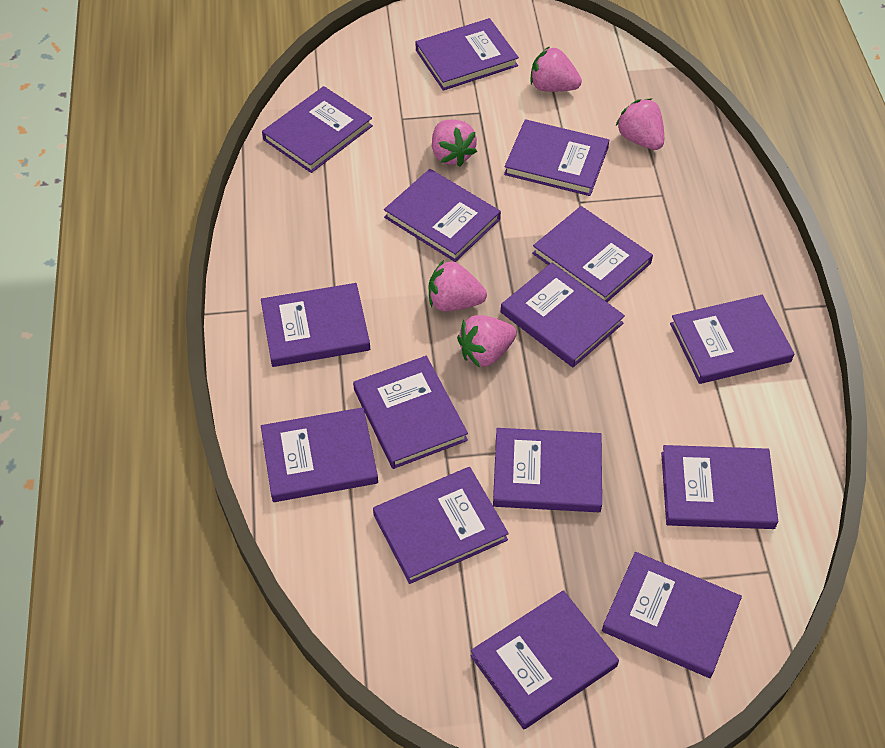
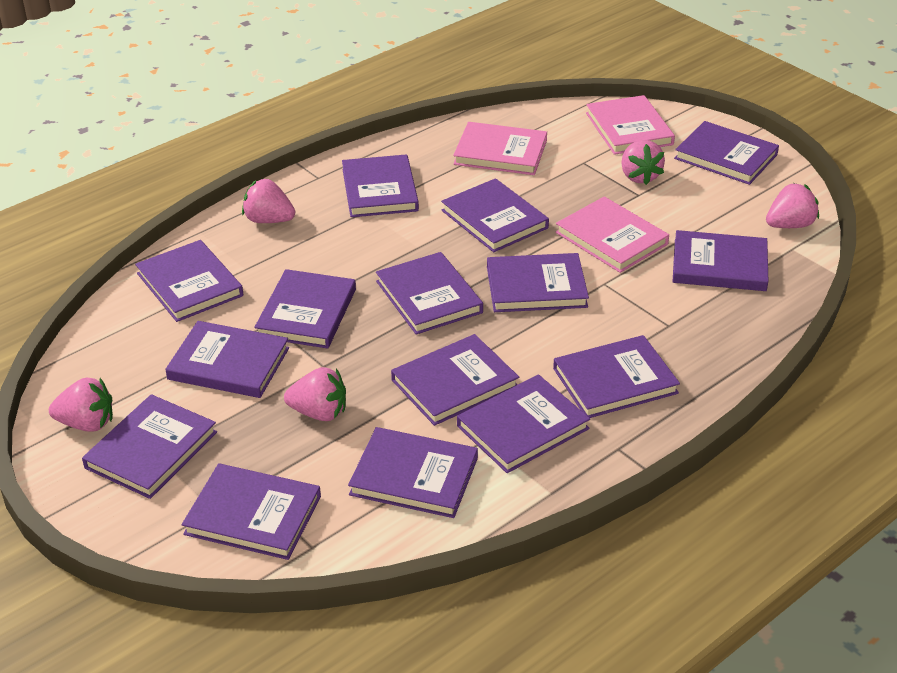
pink book: none = 0 -> [453,122,547,175] [556,197,669,273] [586,95,675,155] = 3

